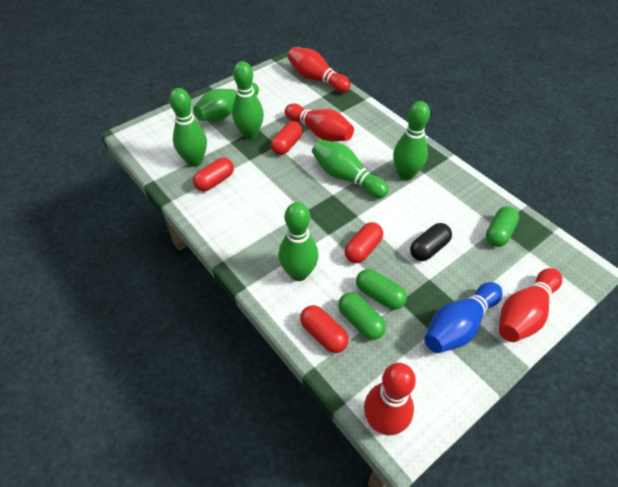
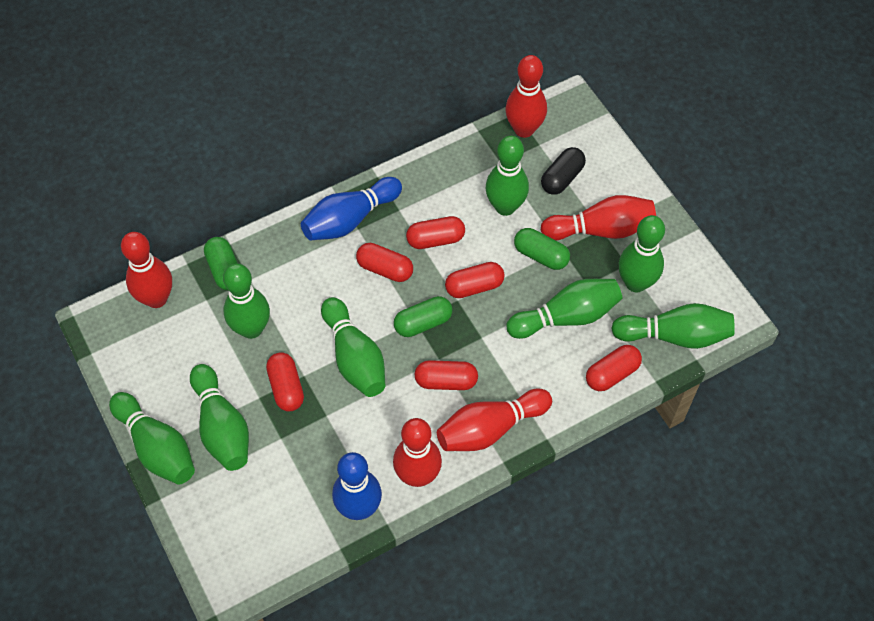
blue bowling pin: [424,282,502,353] = 1 -> [301,177,402,241] [332,452,382,520] = 2
green bowling pin: [169,88,207,167] [193,82,259,121] [232,61,264,139] [279,202,319,281] [312,139,389,198] [393,101,430,180] = 6 -> [109,392,195,485] [190,364,249,471] [223,263,270,339] [321,297,385,397] [486,136,529,216] [506,279,622,339] [611,303,735,349] [619,215,665,292] = 8
red bowling pin: [285,103,354,142] [288,47,351,93] [364,363,416,435] [499,268,562,342] = 4 -> [121,232,172,308] [393,418,442,487] [437,388,552,451] [505,55,547,138] [541,195,656,240] = 5
red capsule: [193,158,234,191] [271,121,303,155] [300,305,349,353] [344,222,383,263] = 4 -> [266,352,304,411] [356,243,413,282] [406,216,465,249] [415,360,478,390] [445,262,505,298] [586,345,642,391] = 6

